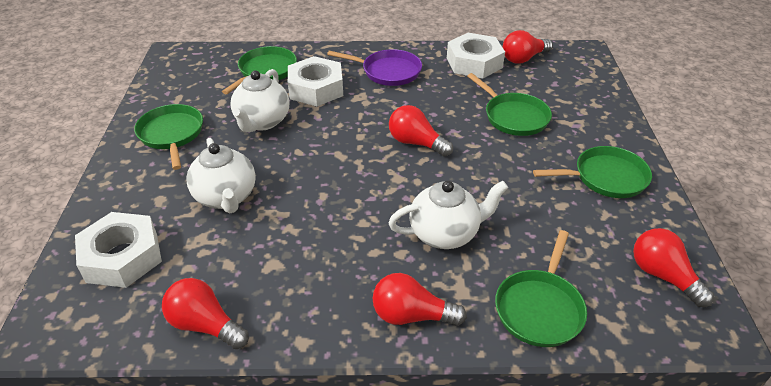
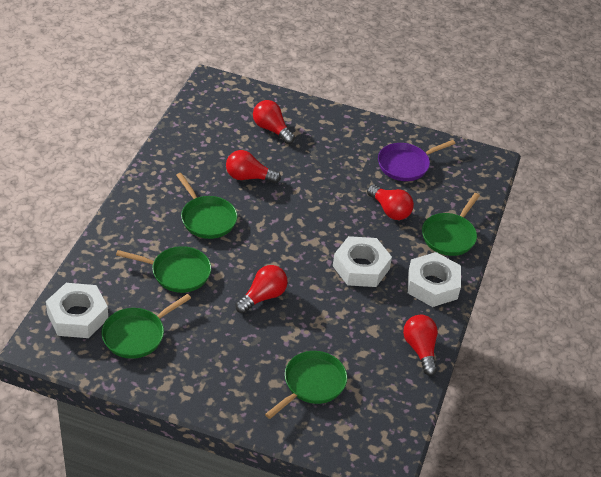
white teapot: [186,138,256,213] [230,69,289,132] [389,181,508,249] = 3 -> none = 0

